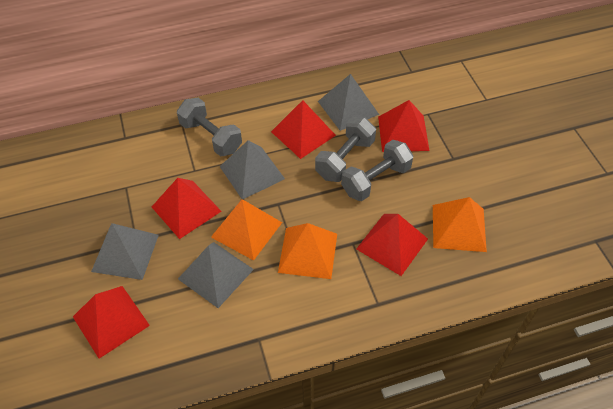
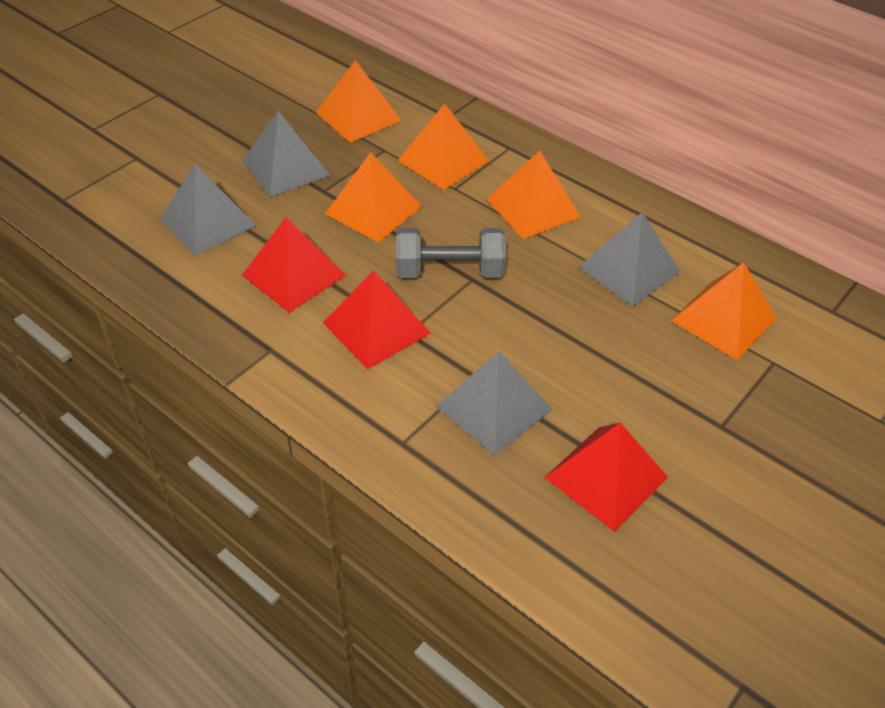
grey dumbbell: [177,98,242,157] [315,117,376,182] [341,140,414,201] = 3 -> [396,228,506,278] = 1
orange pyramid: [211,199,282,260] [278,223,337,279] [433,197,487,252] = 3 -> [316,60,402,143] [325,152,422,242] [398,104,489,190] [487,151,581,239] [671,262,777,360] = 5
red pyramid: [73,286,150,359] [152,178,221,239] [271,100,336,159] [356,214,428,276] [378,100,429,152] = 5 -> [242,218,346,313] [323,270,431,369] [544,423,668,532] = 3

